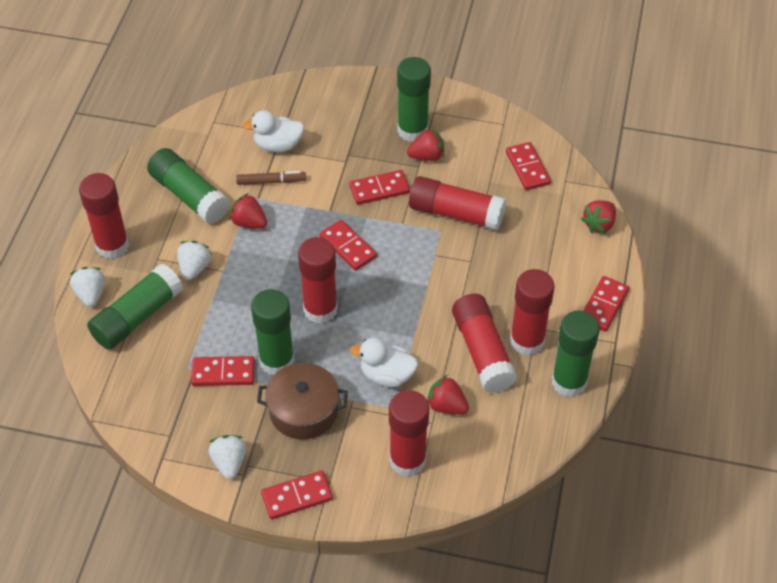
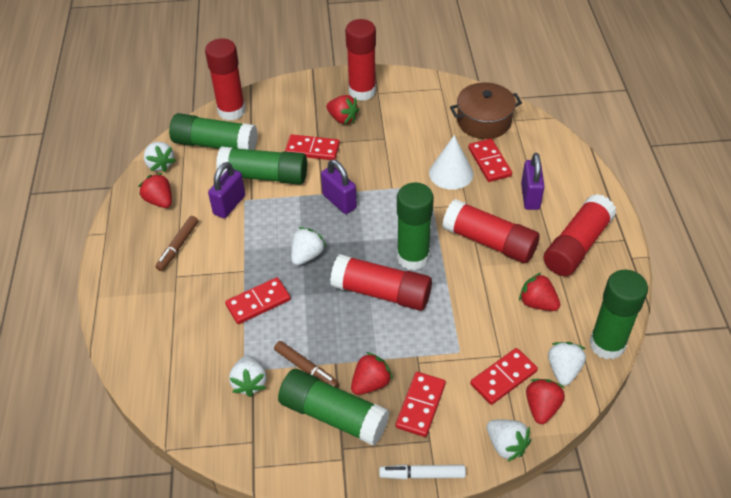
brown marker: [236,171,306,185] = 1 -> [155,216,198,271] [274,341,339,388] = 2
purple padlock: none = 0 -> [208,162,245,218] [321,159,357,214] [521,153,545,210] = 3
red domino: [191,356,255,386] [261,471,333,519] [320,220,377,271] [349,170,410,205] [506,142,551,190] [583,276,629,332] = 6 -> [225,277,291,324] [285,134,340,160] [396,372,446,437] [468,139,512,182] [470,348,538,405] = 5
red glue stick: [79,173,129,259] [298,237,338,324] [389,390,429,477] [409,176,506,230] [452,294,517,393] [510,269,555,356] = 6 -> [205,38,246,120] [330,254,432,311] [345,19,376,101] [442,199,540,263] [543,194,616,276] = 5
red strawberry: [229,193,267,229] [407,128,444,161] [427,375,469,414] [581,200,616,234] = 4 -> [138,173,172,208] [326,95,359,124] [351,352,393,395] [519,272,560,311] [526,379,565,424] = 5
white cone: none = 0 -> [429,135,473,190] = 1
white duck: [243,111,304,152] [350,338,418,387] = 2 -> none = 0
white marker: none = 0 -> [379,464,466,479] = 1
white strawberry: [70,267,105,307] [177,241,212,280] [208,435,246,479] = 3 -> [144,142,176,172] [229,355,267,397] [291,227,326,265] [487,420,531,462] [548,342,586,386] = 5

